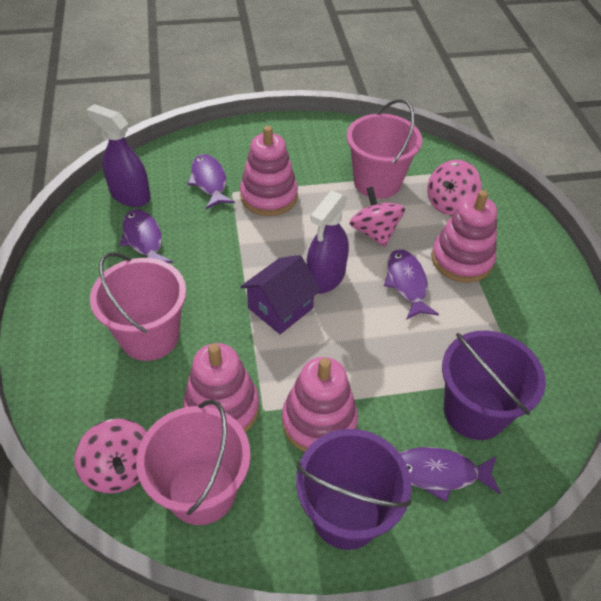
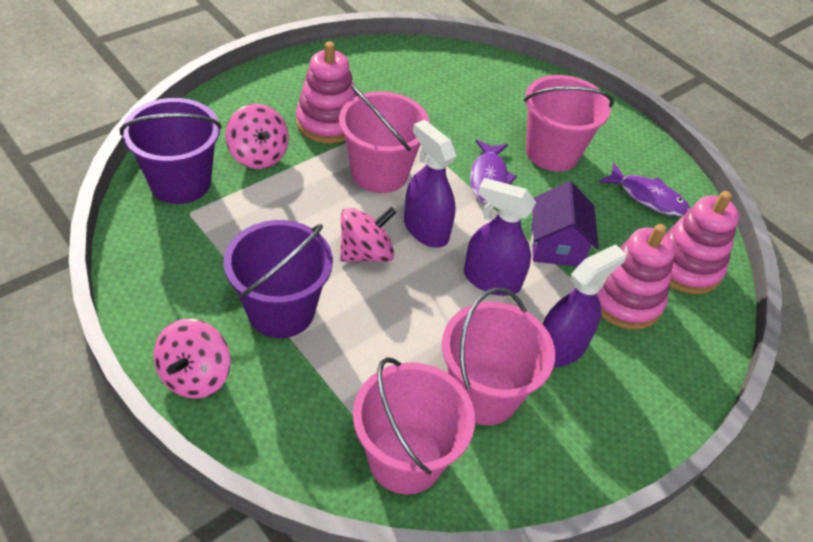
pink bucket: [90,252,186,361] [136,400,251,525] [347,99,422,199] = 3 -> [339,85,430,193] [353,357,475,495] [442,288,555,425] [524,75,614,171] = 4
pink stacking toy: [183,343,259,433] [240,126,298,216] [282,357,358,452] [431,190,497,283] = 4 -> [296,42,357,143] [597,224,675,330] [666,191,739,294] = 3
purple fish: [119,209,173,263] [187,154,235,209] [384,249,439,320] [400,447,501,502] = 4 -> [470,140,517,204] [599,163,690,216] = 2
purple spray bottle: [86,104,151,207] [306,191,349,294] = 2 -> [404,120,457,248] [464,178,536,296] [543,244,626,367] = 3

